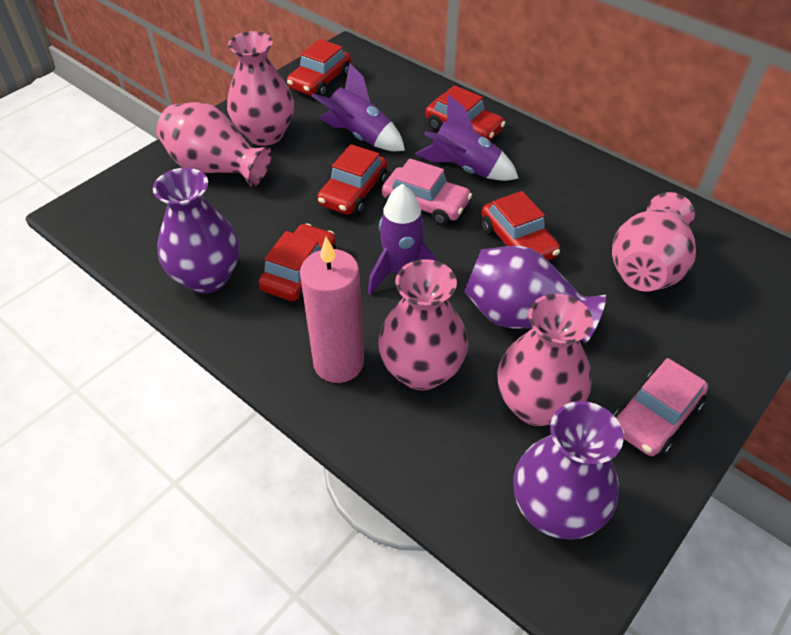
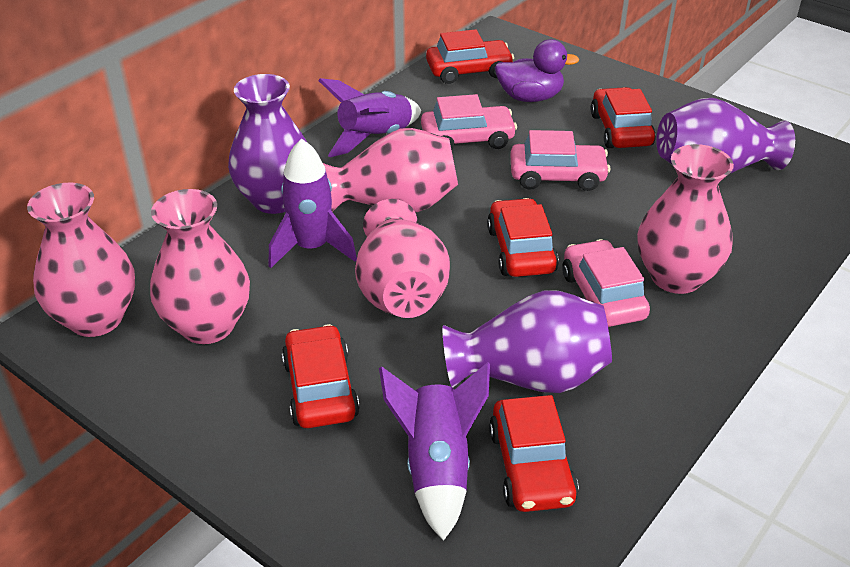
pink candle: [300,237,364,383] = 1 -> none = 0
pink car: [382,159,472,225] [614,358,708,457] = 2 -> [421,94,517,150] [511,130,610,191] [562,239,650,327] = 3
purple duck: none = 0 -> [495,39,580,102] = 1

